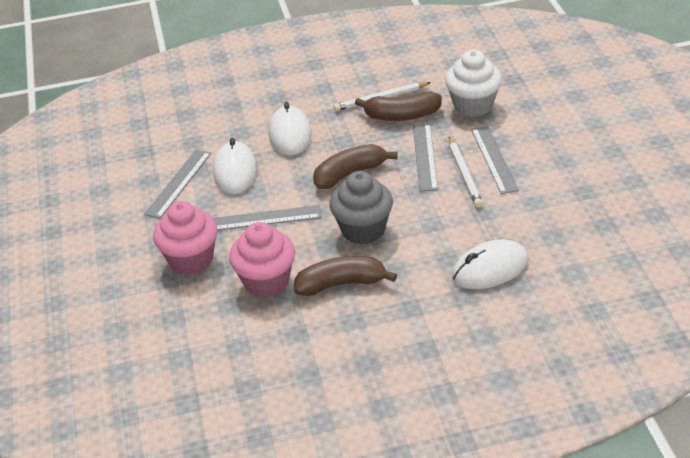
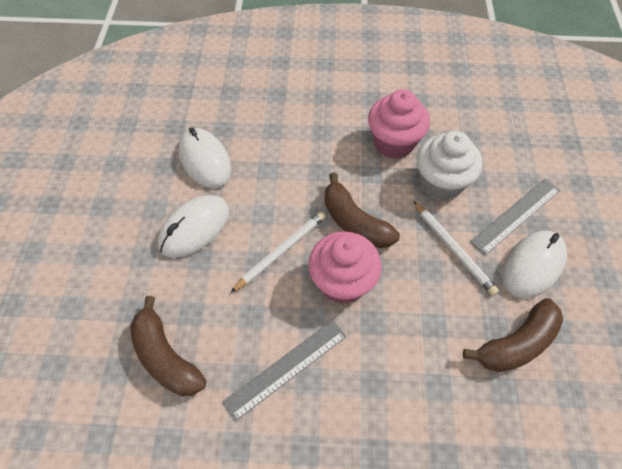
grey cupcake: [329,171,393,244] = 1 -> none = 0
grey ruler: [144,150,211,219] [213,205,321,230] [413,124,438,191] [471,126,519,194] = 4 -> [222,320,347,421] [470,179,560,255] = 2

